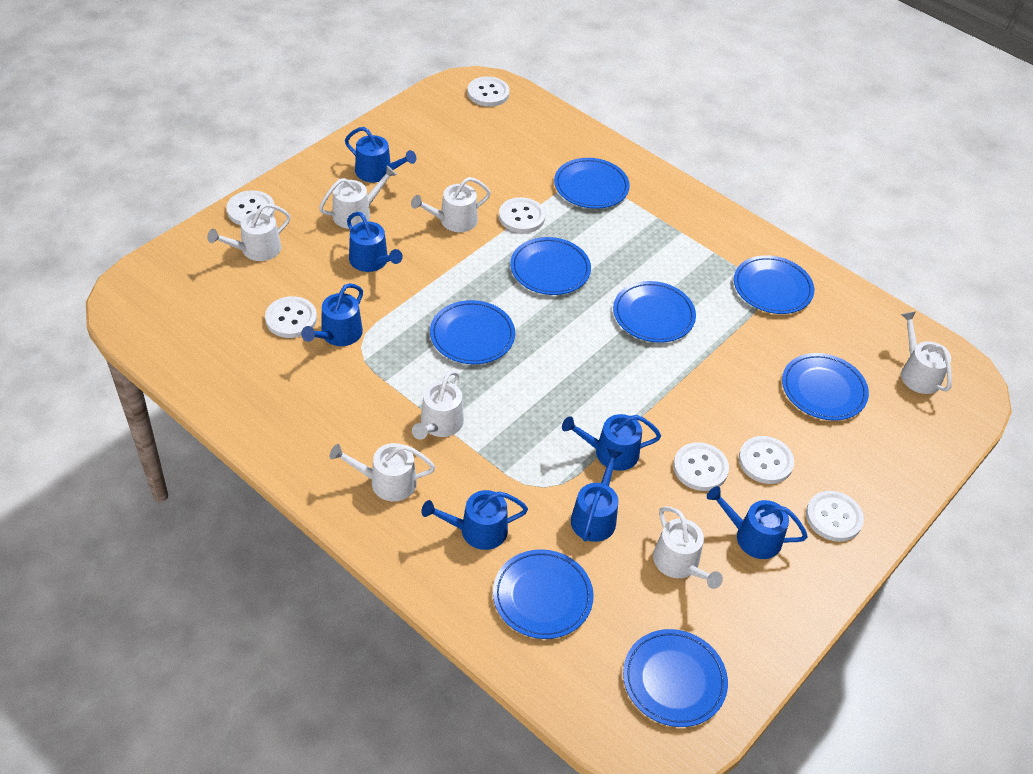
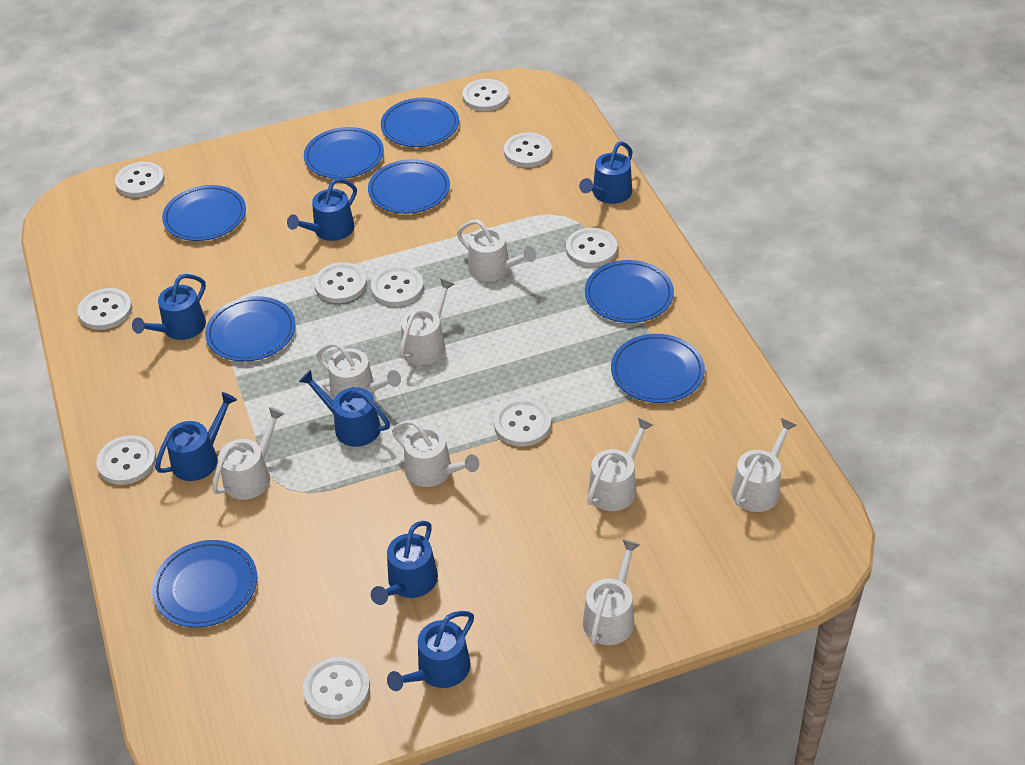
white button: [227,190,275,225] [265,296,317,338] [467,76,510,107] [499,197,545,233] [673,442,729,491] [739,436,794,484] [806,491,864,542] = 7 -> [78,288,132,330] [96,435,156,485] [115,162,165,198] [303,657,370,719] [314,262,367,303] [371,265,424,307] [463,79,509,111] [494,398,551,447] [504,133,552,168] [566,228,617,267] = 10
white watering can: [207,203,291,261] [319,166,397,229] [330,443,435,501] [411,177,491,232] [412,370,464,440] [653,506,723,589] [901,311,952,394] = 7 -> [212,407,285,500] [316,342,401,400] [392,420,479,487] [399,279,454,365] [457,220,536,281] [583,539,641,645] [587,418,653,511] [731,418,797,512] = 8

